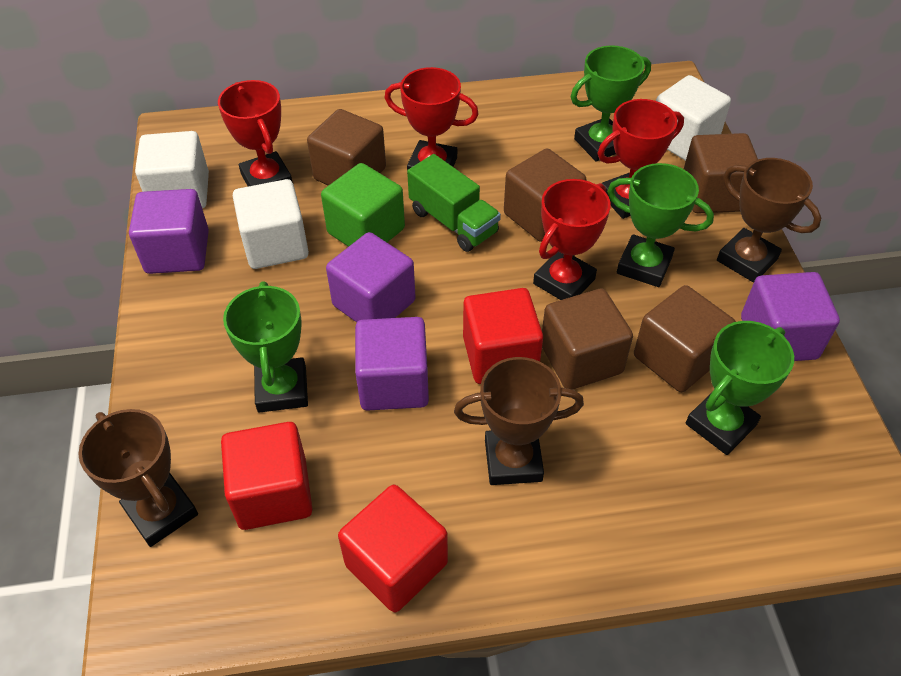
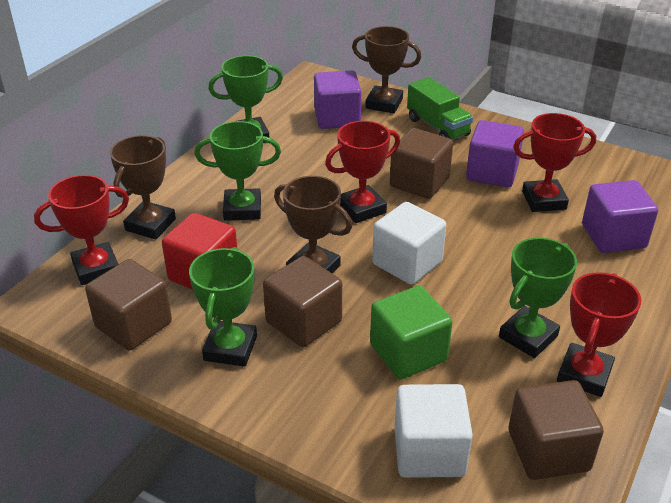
brown cube: [307,109,386,186] [504,149,586,242] [542,289,633,390] [634,285,736,392] [684,133,758,213] = 5 -> [85,259,172,351] [263,256,342,347] [390,128,453,199] [508,380,604,480] = 4
purple cube: [129,189,209,274] [326,232,416,322] [355,317,429,411] [741,272,840,361] = 4 -> [314,70,361,129] [466,120,524,188] [582,180,658,253] = 3
red cube: [221,422,312,530] [338,485,448,612] [463,288,543,384] = 3 -> [162,213,237,290] = 1
white cube: [135,131,209,208] [233,179,309,269] [656,75,731,161] = 3 -> [372,202,446,285] [394,384,473,478] = 2

